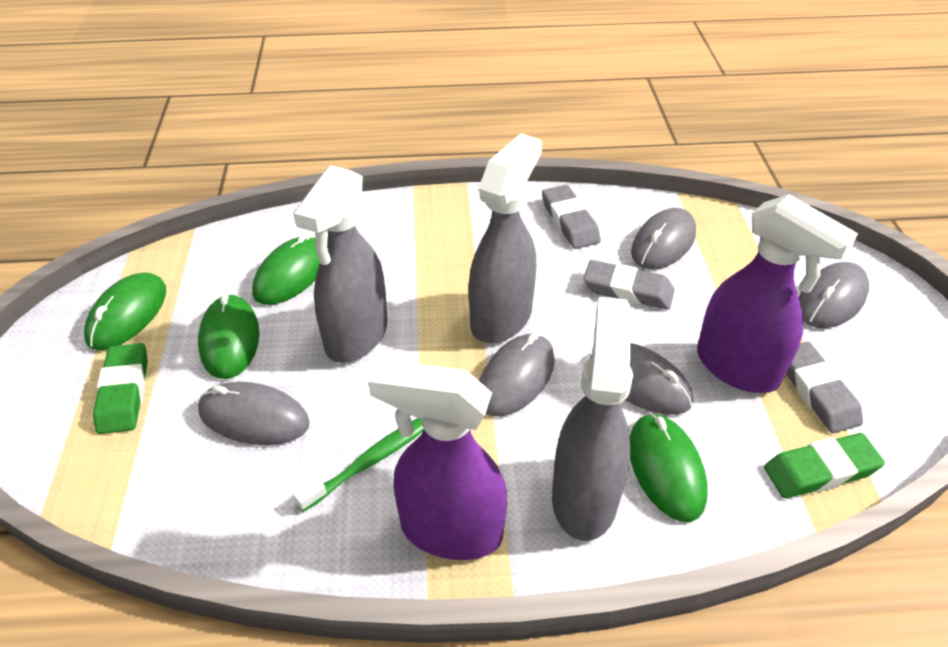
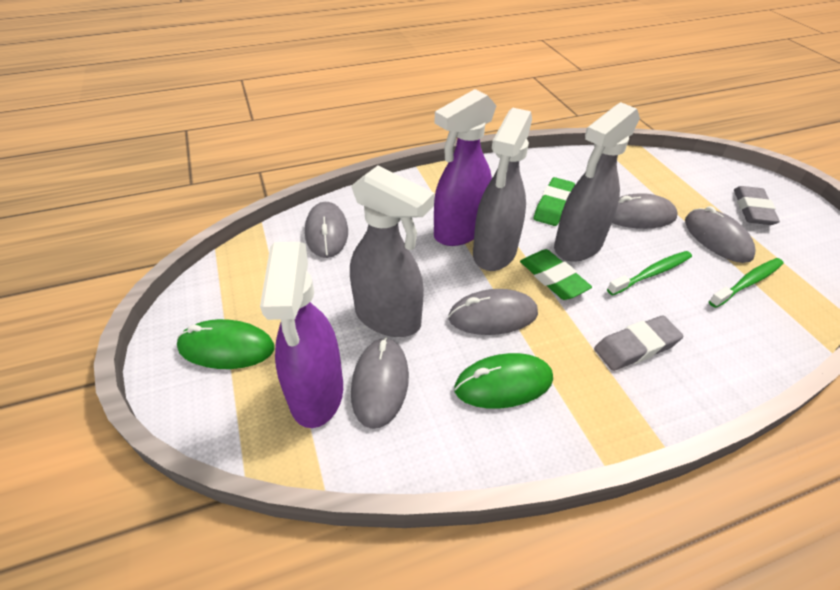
green mouse: [84,272,166,350] [198,294,259,379] [252,234,320,305] [629,413,707,522] = 4 -> [177,319,275,369] [454,353,553,409] = 2
green toothbrush: [294,418,424,512] = 1 -> [607,251,692,296] [709,258,783,308] = 2
grey eraser: [542,185,601,249] [583,260,674,310] [786,342,863,433] = 3 -> [594,315,683,371] [734,186,780,225] = 2

